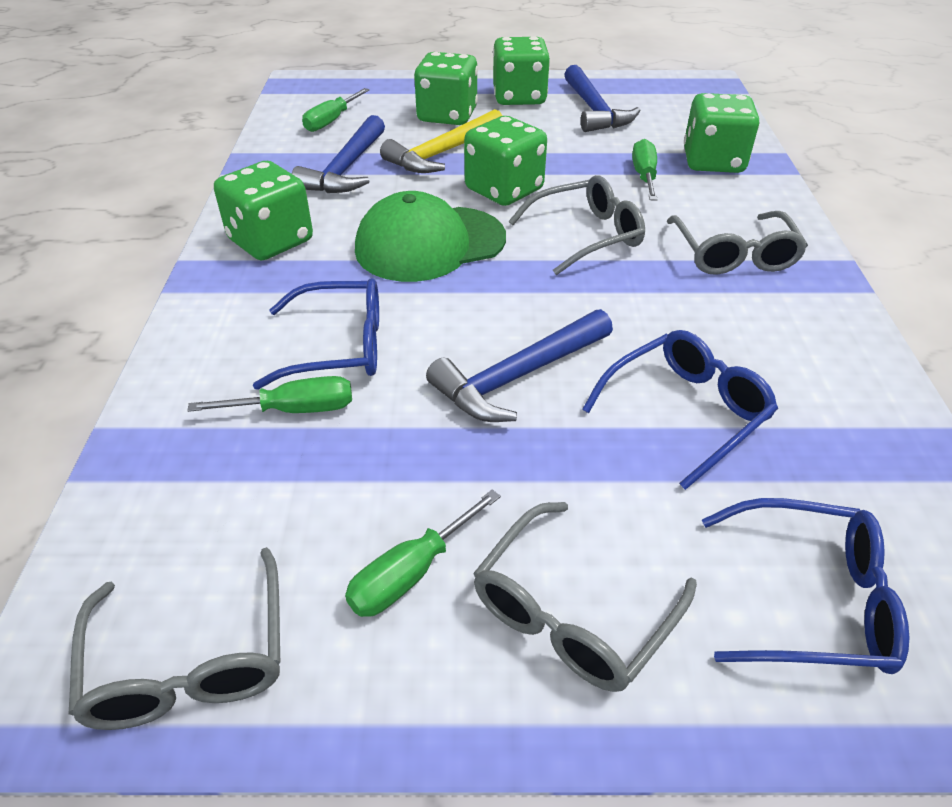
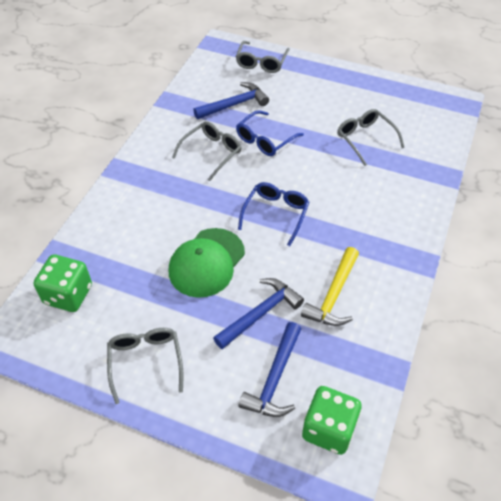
blue glasses: [253,278,379,390] [582,330,778,490] [702,498,909,674] = 3 -> [236,110,304,156] [238,182,310,246] = 2
green dice: [214,161,313,261] [414,52,478,125] [464,116,547,206] [493,36,550,105] [684,93,759,173] = 5 -> [34,254,92,312] [302,386,361,455] = 2
green screwdriver: [187,376,352,413] [302,88,369,132] [345,489,501,617] [632,139,658,201] = 4 -> none = 0

